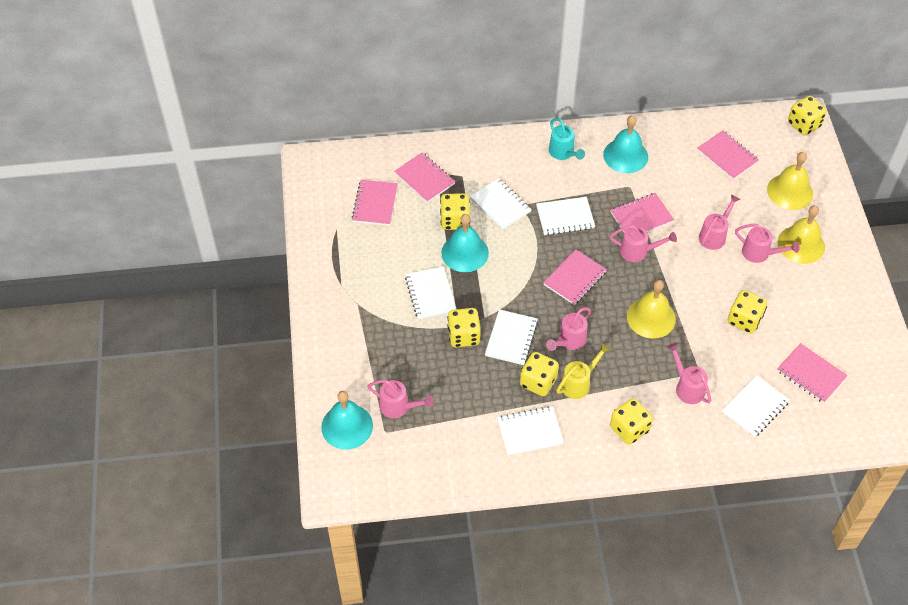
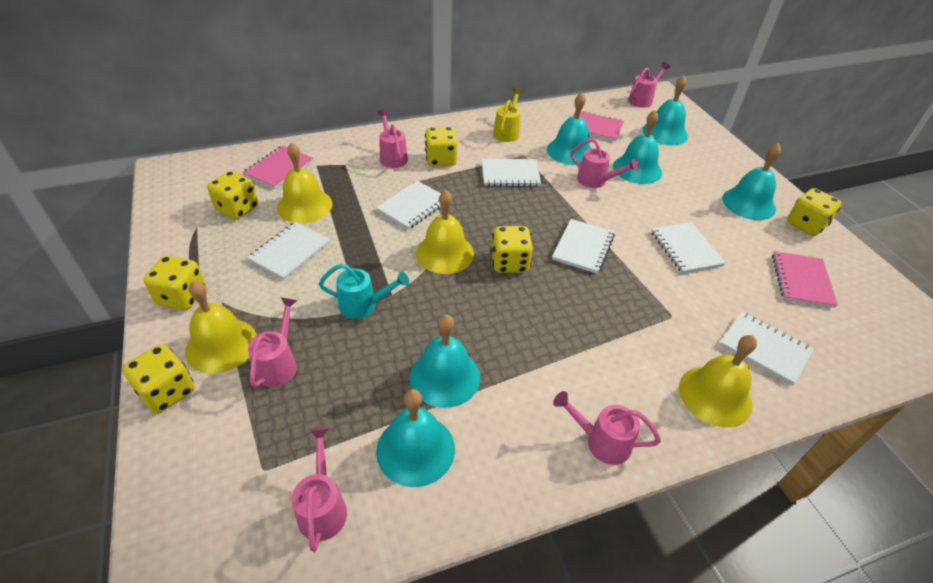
pink notebook: [352,180,398,226] [394,152,455,203] [543,249,607,305] [611,193,674,233] [697,131,759,180] [777,343,848,403] = 6 -> [242,146,313,189] [573,110,624,142] [772,251,838,308] = 3
turquoise bell: [321,391,373,449] [441,214,489,272] [603,115,648,173] = 3 -> [376,389,455,487] [410,314,481,408] [547,92,592,165] [613,110,662,184] [642,75,688,145] [722,143,781,220] = 6
yellow bell: [627,280,676,338] [767,152,813,210] [777,205,825,264] = 3 -> [185,280,257,374] [277,142,333,223] [416,190,474,274] [679,335,757,427] = 4

